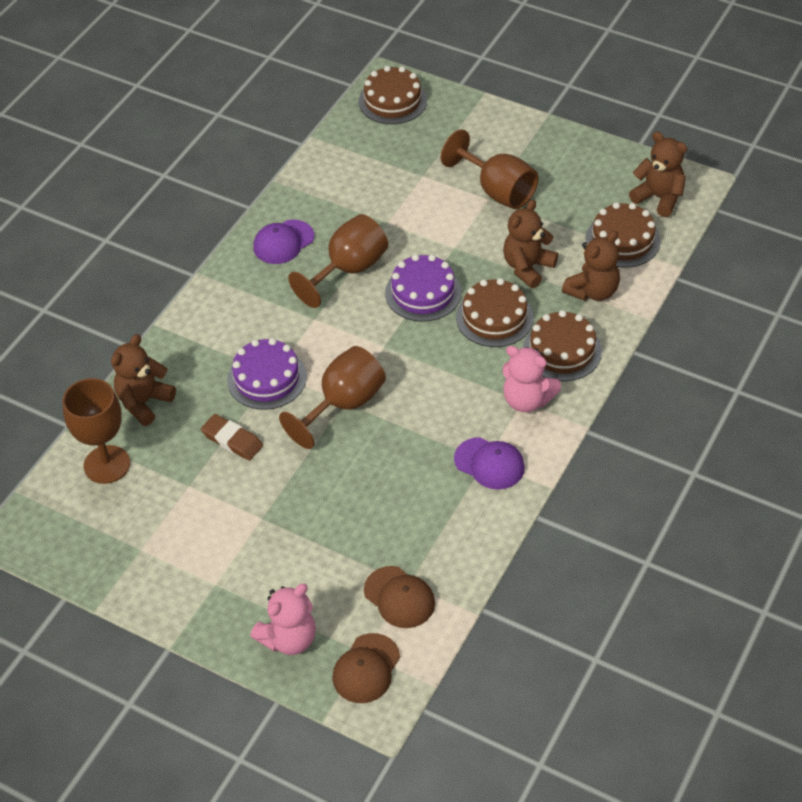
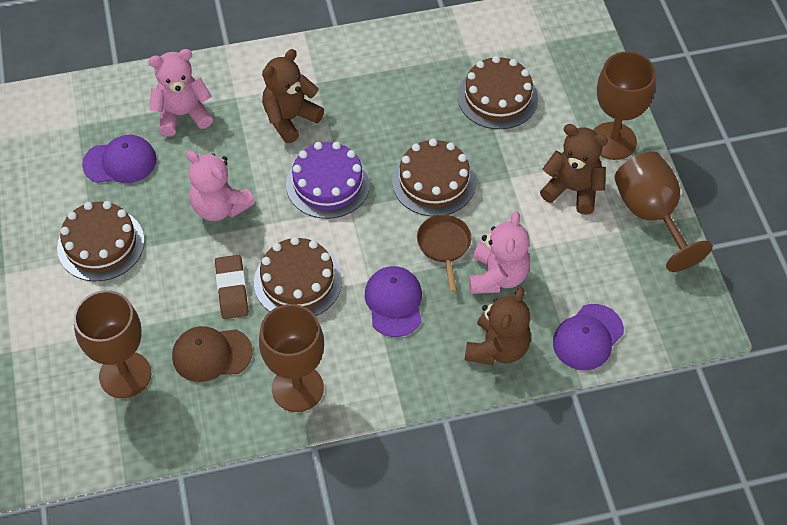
brown cap: [332,633,400,703] [364,566,435,628] = 2 -> [172,326,253,382] = 1
brown pan: none = 0 -> [417,215,471,292] = 1
brown teddy bear: [111,334,176,426] [503,200,558,288] [562,231,620,301] [629,132,687,217] = 4 -> [262,49,324,143] [465,288,531,365] [540,124,608,215] = 3
pink teddy bear: [250,584,316,655] [503,346,561,412] = 2 -> [148,49,213,137] [187,150,255,221] [469,211,530,294] = 3
purple cake: [227,338,307,410] [385,254,461,322] = 2 -> [286,142,370,219] = 1
purple cap: [253,220,314,264] [454,437,525,490] = 2 -> [82,135,156,183] [365,266,422,337] [553,304,624,370] = 3

